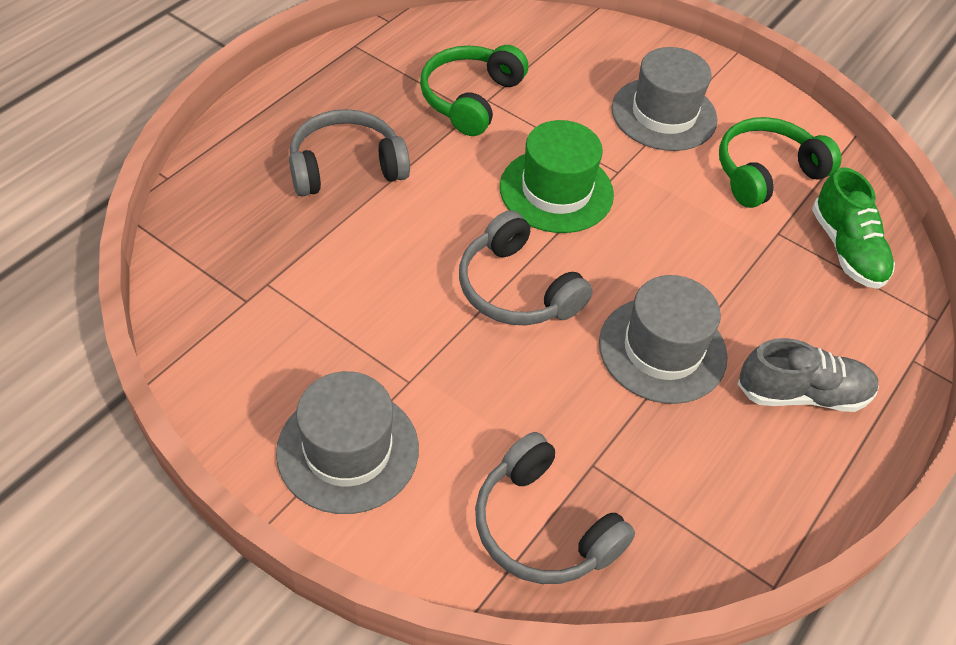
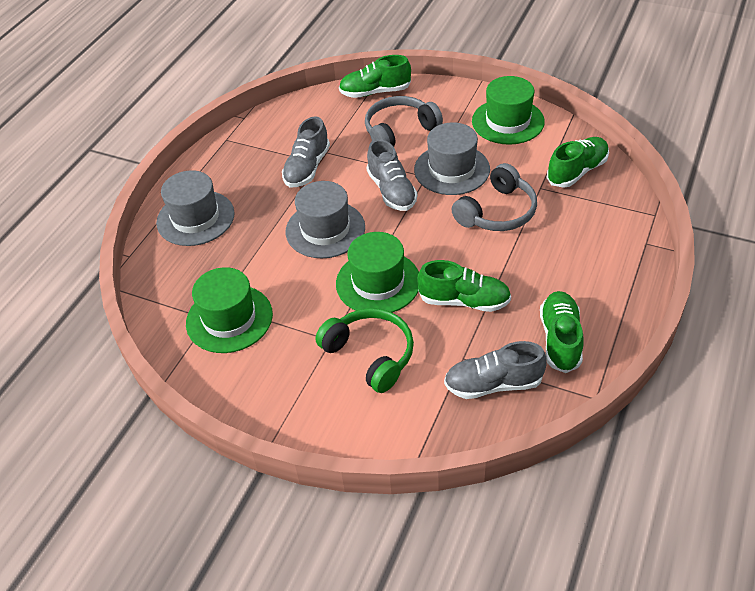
green hat: [500,120,614,233] = 1 -> [186,267,273,353] [336,232,419,313] [472,76,545,145] = 3
green headphones: [420,45,528,136] [719,117,841,208] = 2 -> [315,308,414,393] = 1
green shoe: [812,167,895,289] = 1 -> [339,55,411,98] [417,260,511,312] [540,291,583,373] [547,137,609,188] = 4
grey headphones: [289,109,410,196] [459,210,593,325] [475,432,635,584] = 3 -> [365,96,443,147] [451,163,537,231] = 2
grey shoe: [738,338,879,412] = 1 -> [282,117,330,187] [366,139,417,211] [444,341,547,399] = 3

